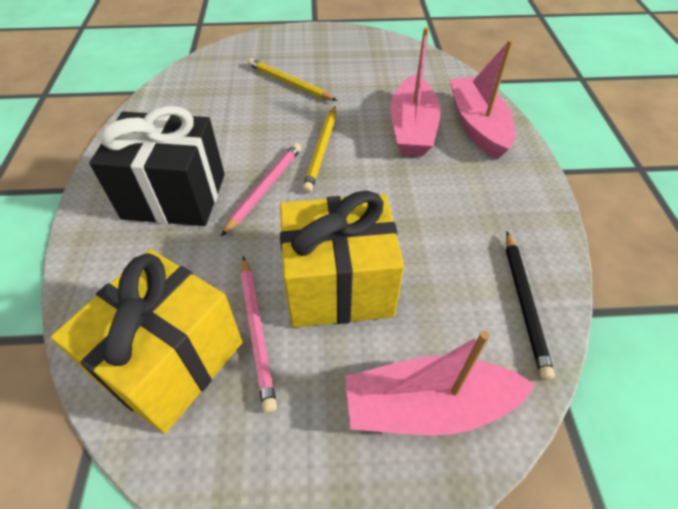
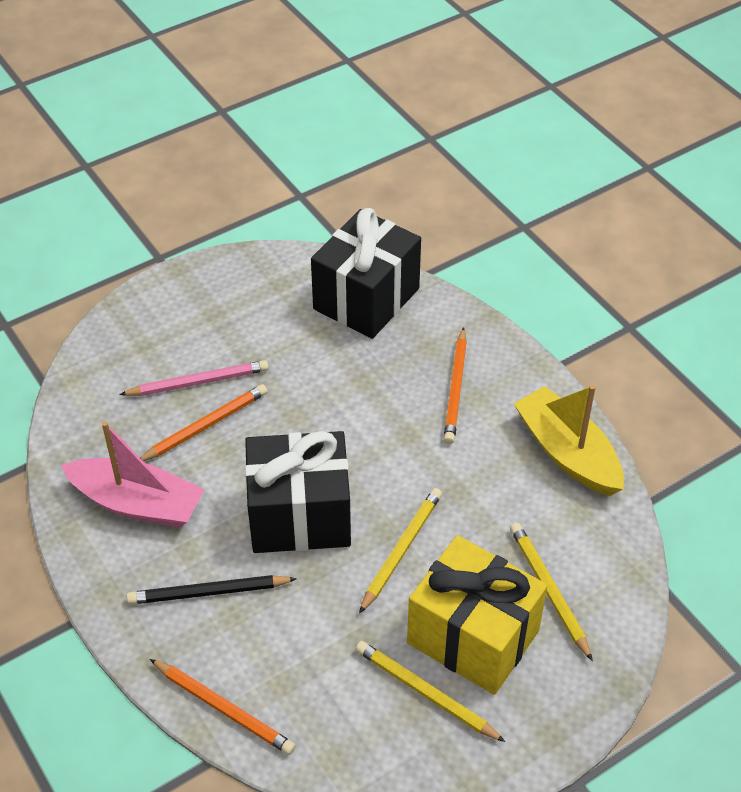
black gift: [89,106,225,226] = 1 -> [245,431,351,553] [311,208,421,339] = 2
orange pencil: none = 0 -> [140,384,268,461] [150,659,296,755] [444,327,467,444] = 3
pink boat: [345,331,535,435] [390,27,440,156] [450,40,515,160] = 3 -> [61,421,205,528] = 1
pink pencil: [221,143,302,236] [241,256,277,413] = 2 -> [119,360,269,396] = 1
yellow boat: none = 0 -> [514,385,624,496] = 1
yellow gift: [51,249,242,434] [280,190,404,327] = 2 -> [407,535,548,695] = 1
yellow pencil: [248,58,337,101] [302,106,336,193] = 2 -> [355,641,505,742] [359,488,442,614] [510,523,593,661] = 3

